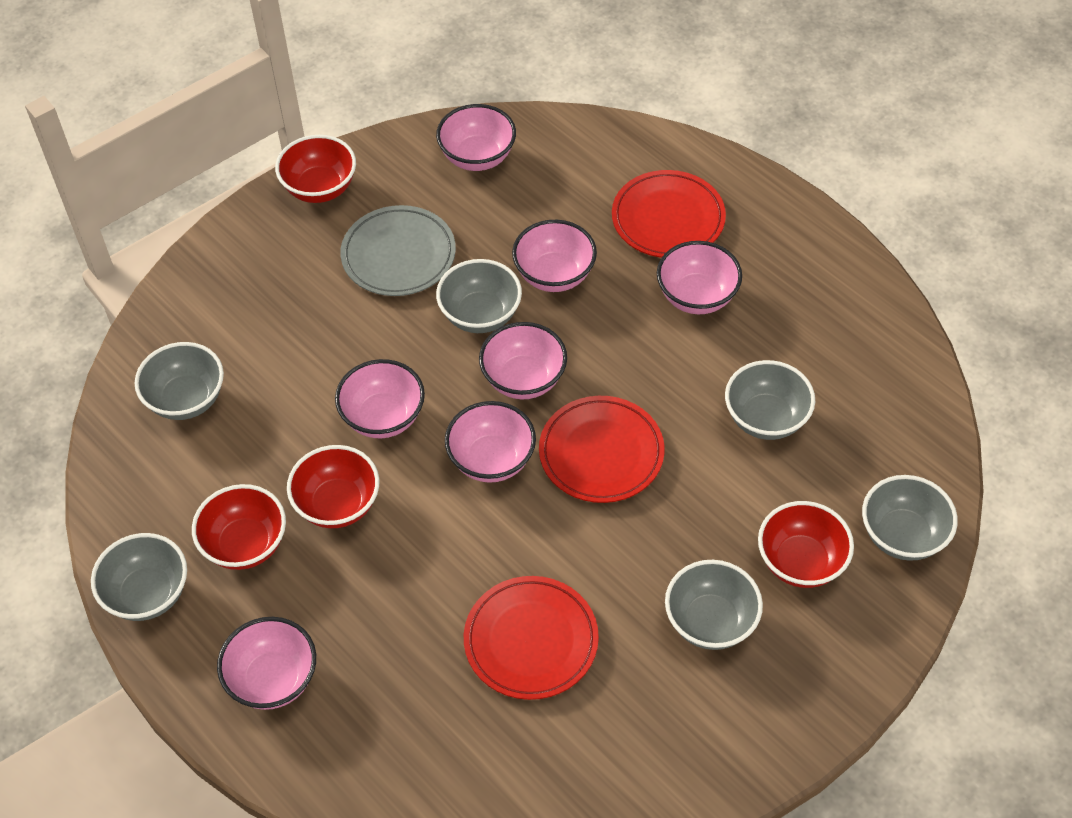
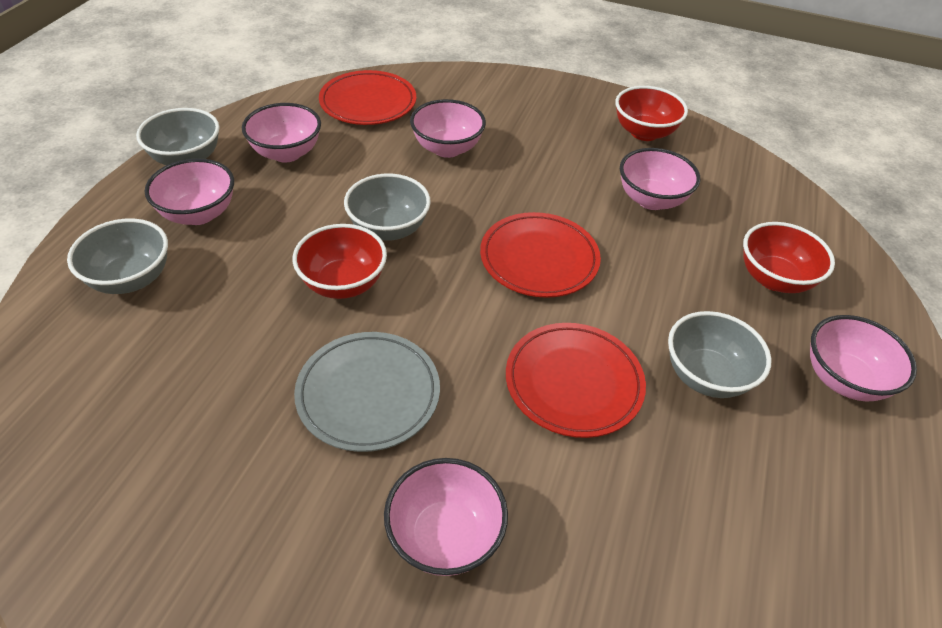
grey bowl: [91,533,187,621] [135,342,224,420] [436,259,522,333] [665,560,763,650] [725,360,815,440] [862,475,958,561] = 6 -> [67,218,168,294] [136,108,220,165] [344,174,431,241] [668,311,772,398] = 4
pink bowl: [217,617,316,710] [335,359,425,438] [436,104,516,171] [445,401,536,483] [479,322,567,399] [512,220,597,292] [657,241,742,314] = 7 -> [144,158,234,225] [242,103,321,163] [384,458,508,576] [410,99,486,158] [620,148,700,210] [810,315,917,402] = 6
red bowl: [192,484,286,570] [275,135,356,203] [287,445,379,528] [758,501,854,588] = 4 -> [292,224,387,299] [615,86,688,141] [743,222,835,293] = 3

